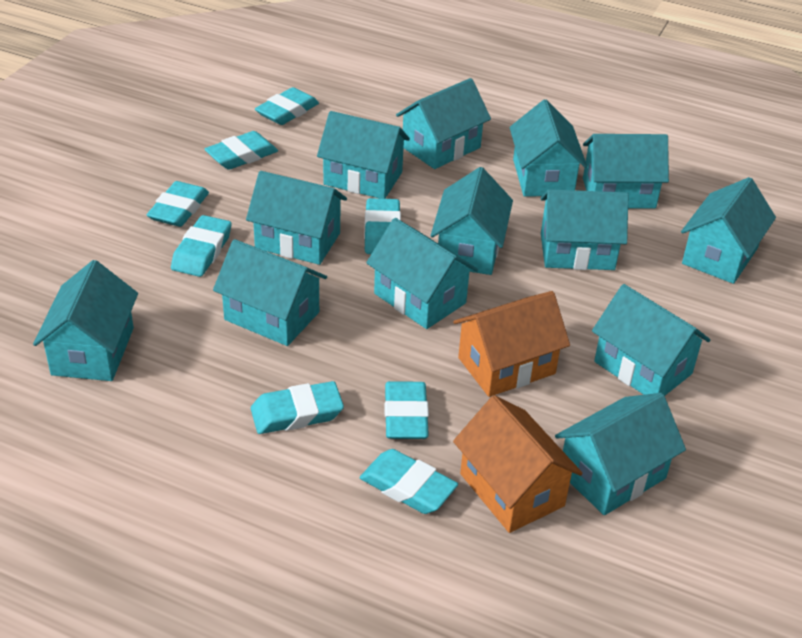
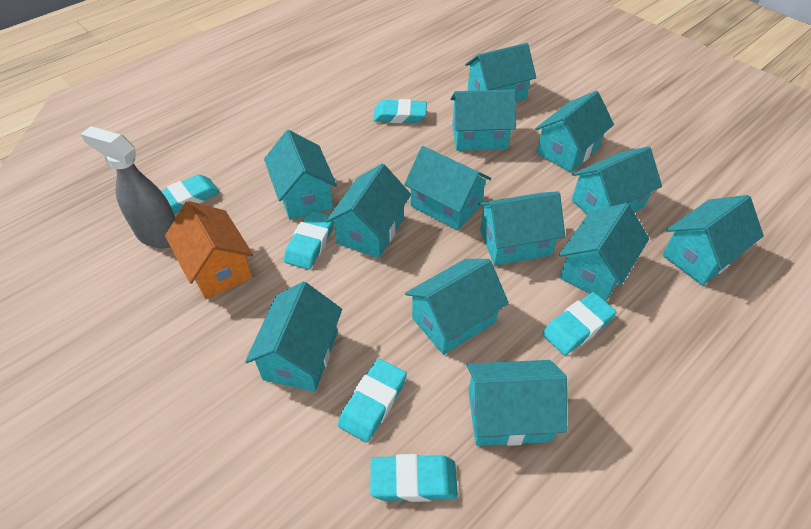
grey spray bottle: none = 0 -> [80,126,175,248] = 1
orange house: [453,291,570,397] [453,395,583,533] = 2 -> [165,201,253,299] = 1
turquoise eraser: [147,181,209,227] [171,215,232,277] [205,131,278,170] [251,381,344,434] [255,87,319,125] [360,449,458,514] [364,198,401,254] [384,381,429,439] = 8 -> [161,174,220,214] [284,210,334,270] [338,359,407,443] [370,454,458,502] [373,99,427,123] [542,292,617,355] = 6

